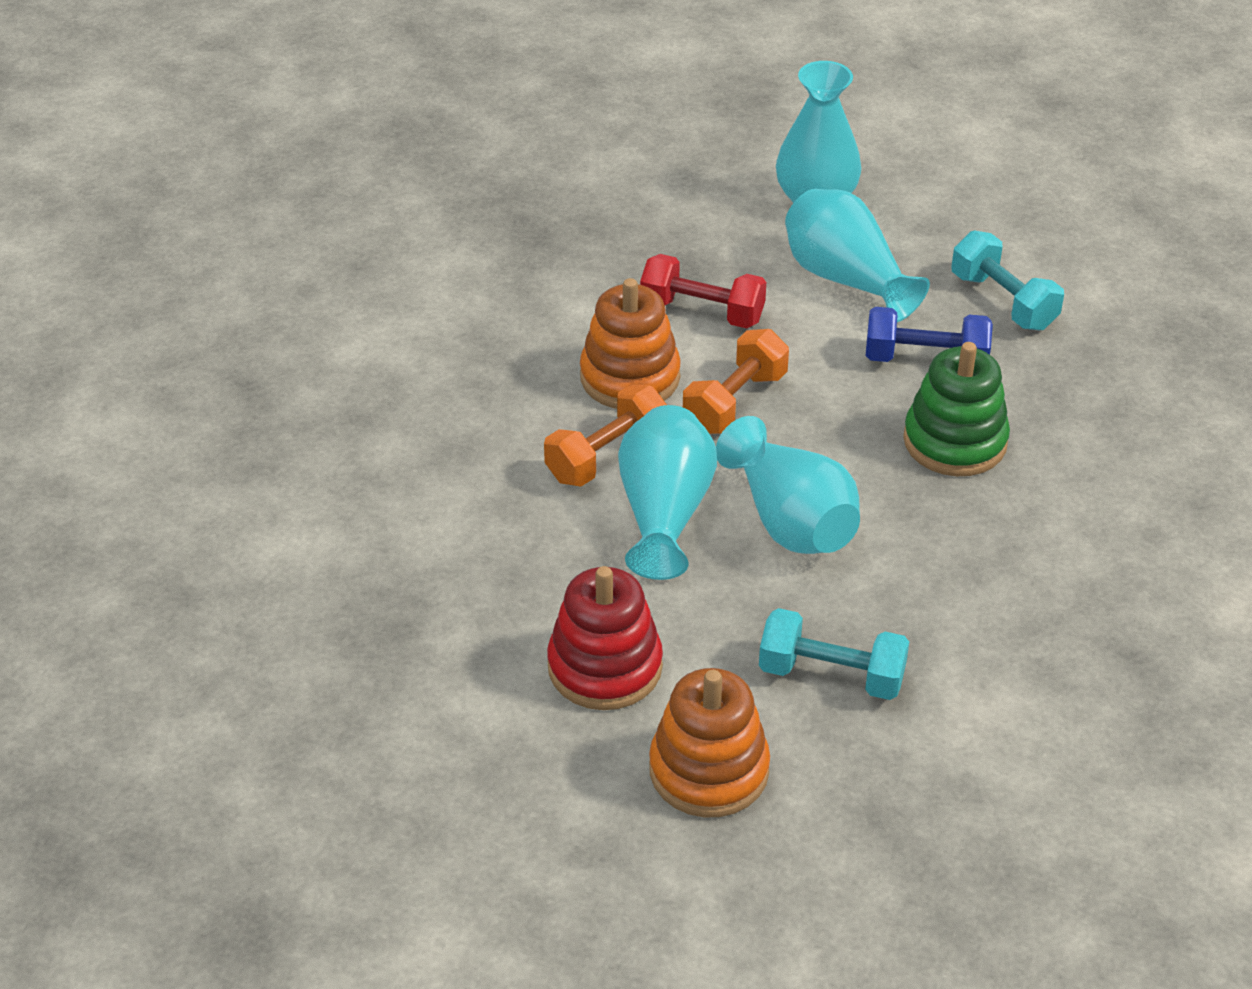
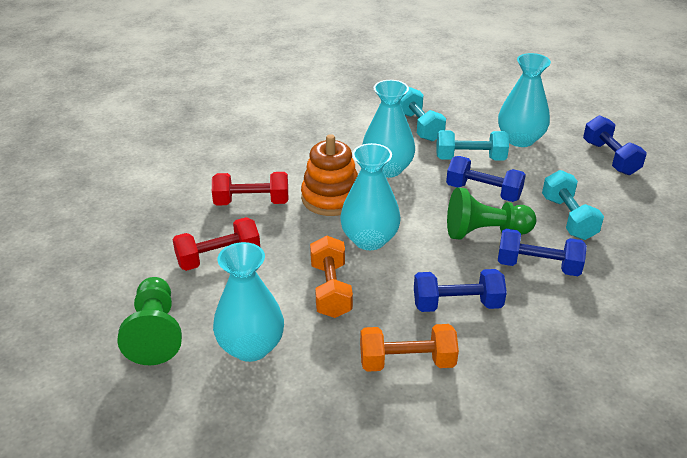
blue dumbbell: [866,307,993,362] = 1 -> [414,269,507,312] [446,156,526,202] [498,229,587,276] [583,115,647,175] = 4
green pawn: none = 0 -> [117,277,182,365] [447,188,536,240] = 2
green stacking toy: [903,342,1010,476] = 1 -> none = 0
orange stacking toy: [580,278,681,409] [649,668,770,817] = 2 -> [301,134,358,216] = 1
red dumbbell: [640,254,766,328] = 1 -> [173,217,260,271] [212,172,288,206] = 2
red stacking toy: [547,566,663,710] = 1 -> none = 0
turquoise dumbbell: [759,608,909,700] [952,231,1064,330] = 2 -> [400,87,446,141] [436,130,509,161] [542,170,604,240] = 3

